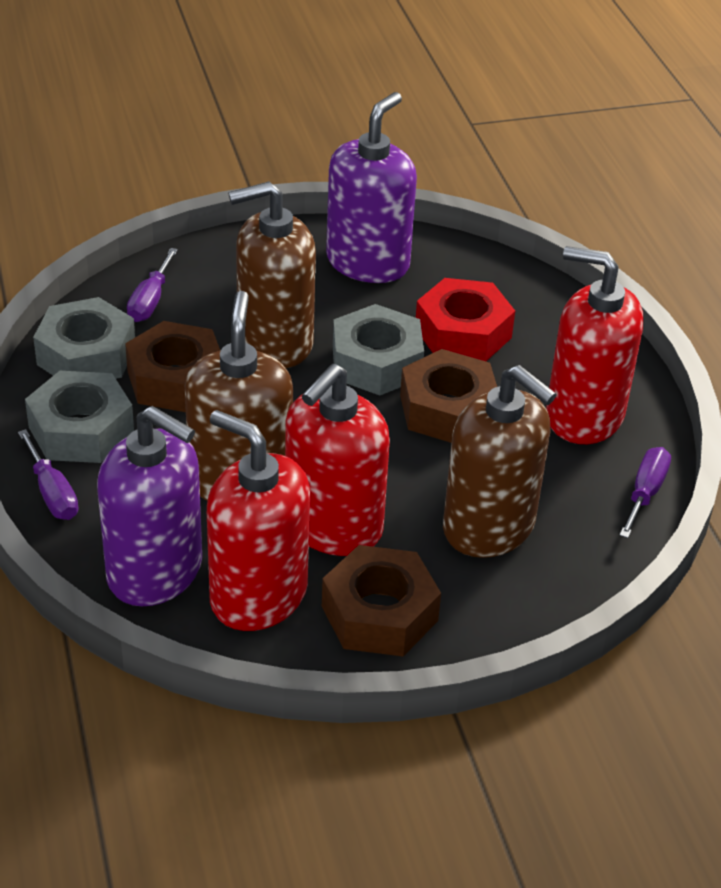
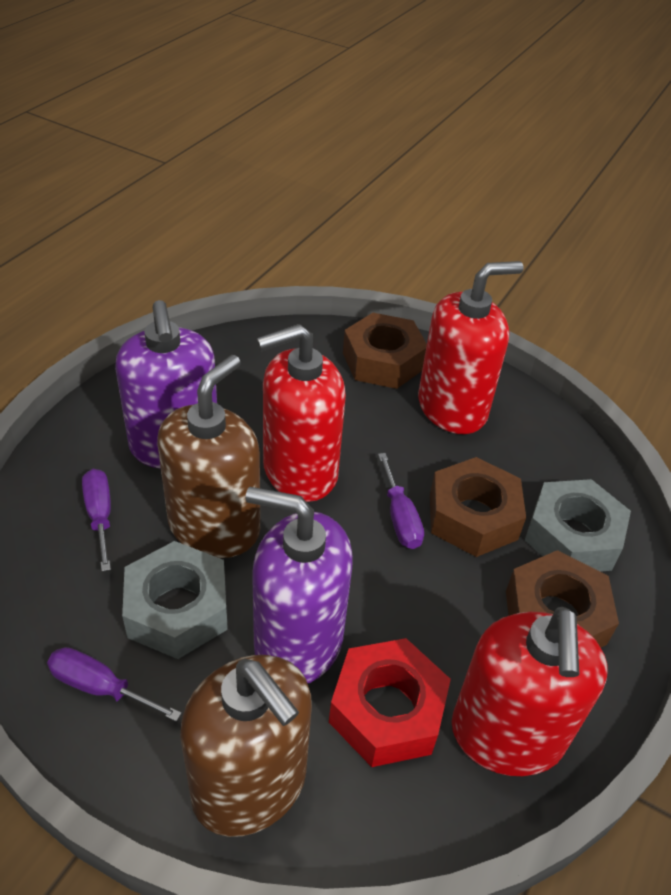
brown soap dispenser: [185,291,293,501] [228,181,316,368] [443,365,557,558] = 3 -> [157,355,260,558] [180,655,312,837] = 2
grey nut: [25,371,134,463] [33,297,135,379] [333,304,424,395] = 3 -> [122,541,228,659] [525,479,631,572] = 2

